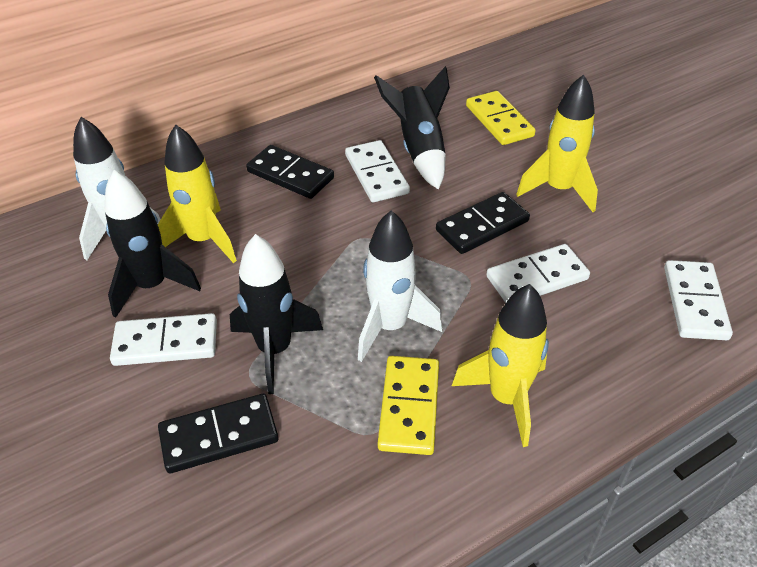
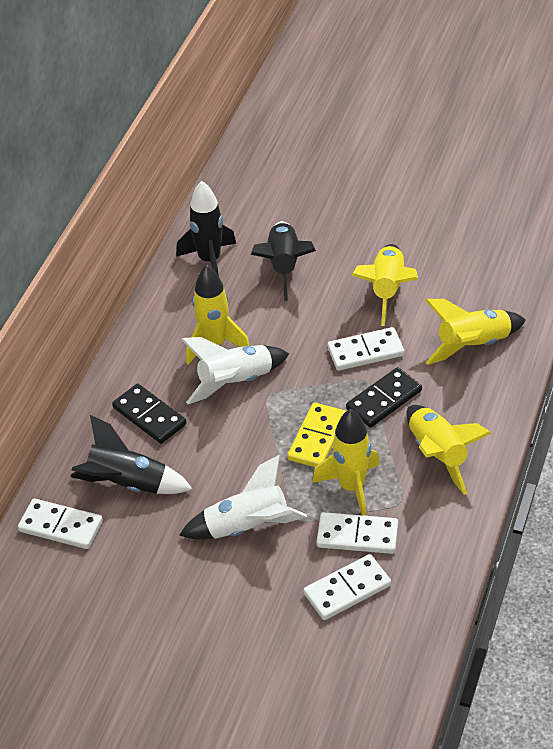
black domino: [158,394,278,473] [246,145,334,199] [436,192,530,254] = 3 -> [112,384,187,444] [346,367,422,428] = 2
yellow domino: [378,356,439,455] [466,91,536,145] = 2 -> [287,402,346,467] = 1
yellow rocket: [158,124,237,263] [452,284,549,447] [516,74,598,212] = 3 -> [186,265,250,365] [312,409,380,516] [351,244,418,326] [406,405,492,495] [425,299,526,365] = 5

